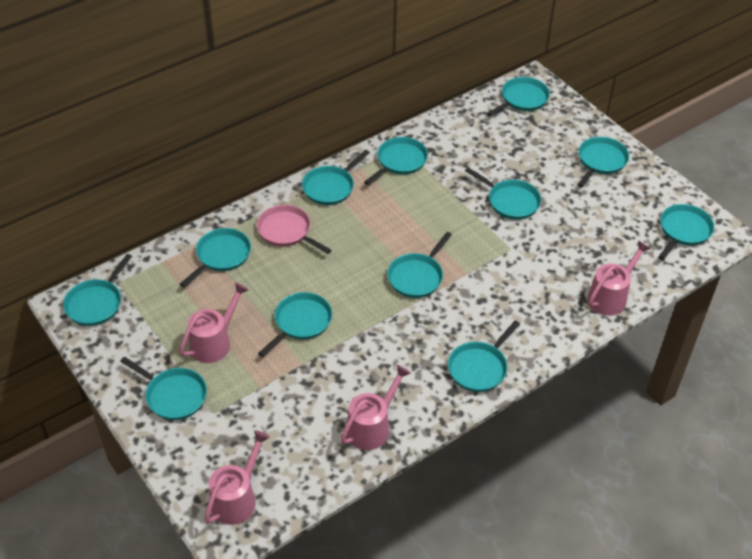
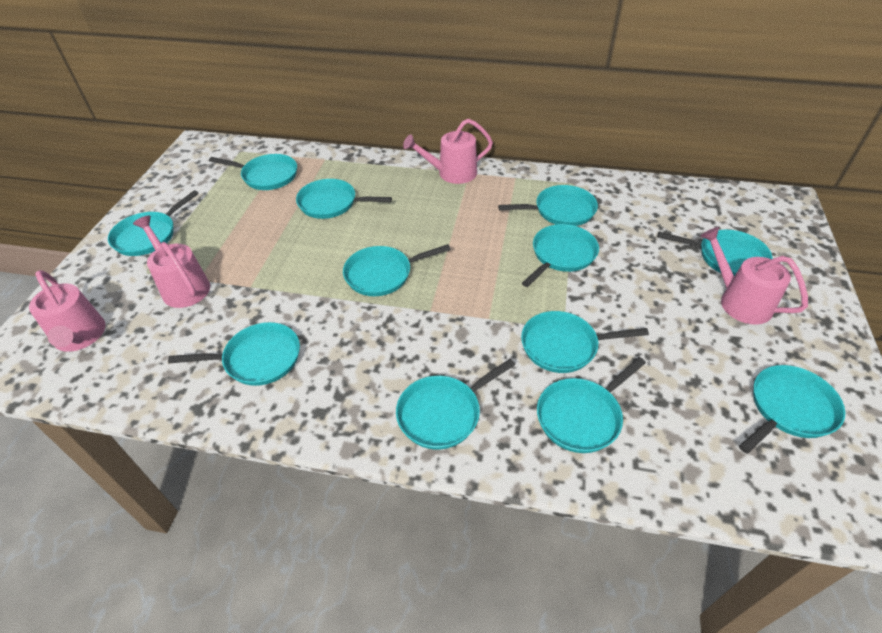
pink pan: [257,205,331,254] = 1 -> none = 0

